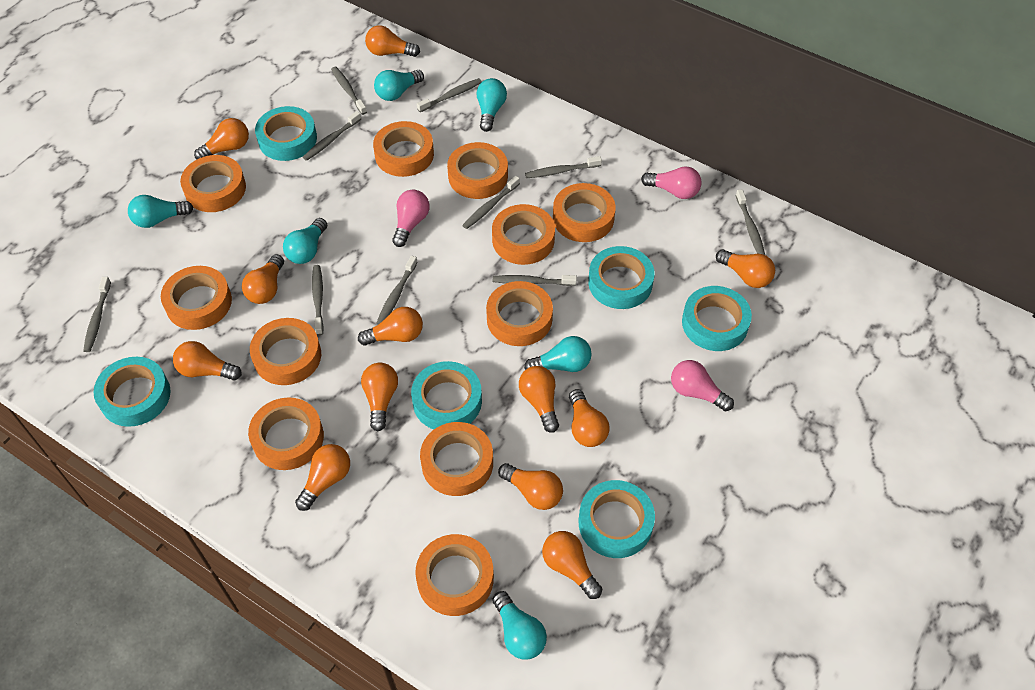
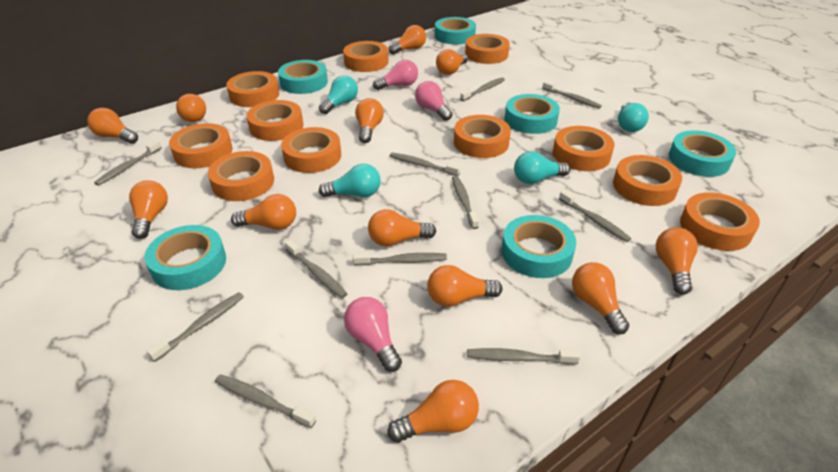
grey toothbrush: [83,277,111,352] [303,111,361,161] [312,265,324,335] [331,67,367,115] [376,256,418,324] [417,78,482,112] [462,176,520,229] [493,275,577,286] [525,156,602,178] [736,189,765,255] = 10 -> [94,140,162,186] [147,292,244,362] [215,374,316,428] [285,240,348,298] [353,253,447,266] [390,153,461,176] [452,176,479,229] [460,77,505,101] [467,348,580,364] [542,81,602,109] [559,190,631,242] = 11
turquoise light bulb: [128,195,193,228] [283,218,327,264] [374,70,424,101] [477,78,507,132] [492,591,547,660] [524,336,591,372] = 6 -> [319,75,358,114] [319,164,381,197] [514,152,570,184] [618,102,649,132] = 4

